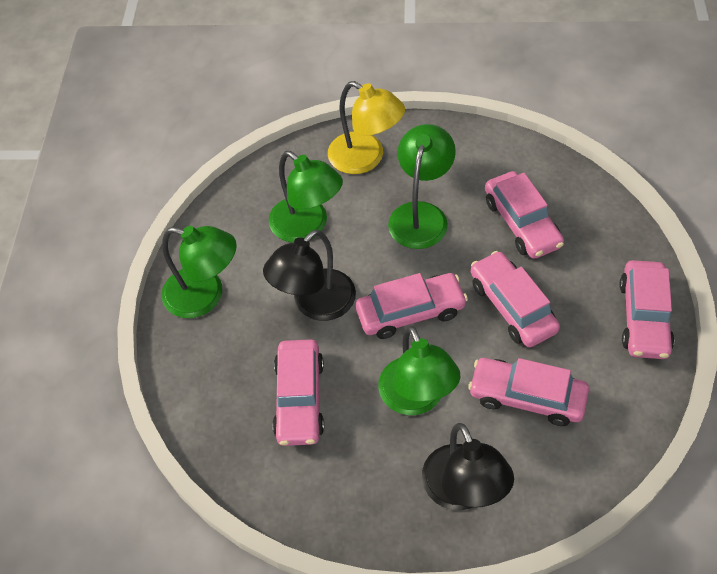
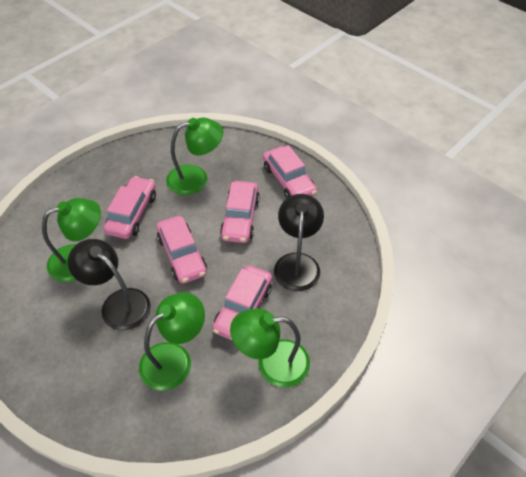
pink car: [272,339,324,446] [356,273,468,339] [468,358,589,426] [471,251,560,347] [485,171,564,259] [619,260,674,359] = 6 -> [104,176,156,239] [157,216,207,284] [212,265,272,340] [220,181,260,243] [263,145,317,199] = 5
yellow lamp: [328,81,405,174] = 1 -> none = 0

